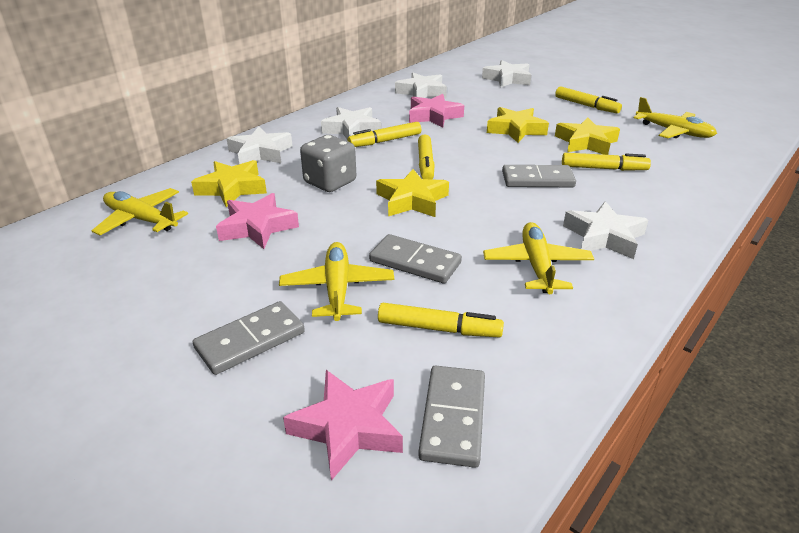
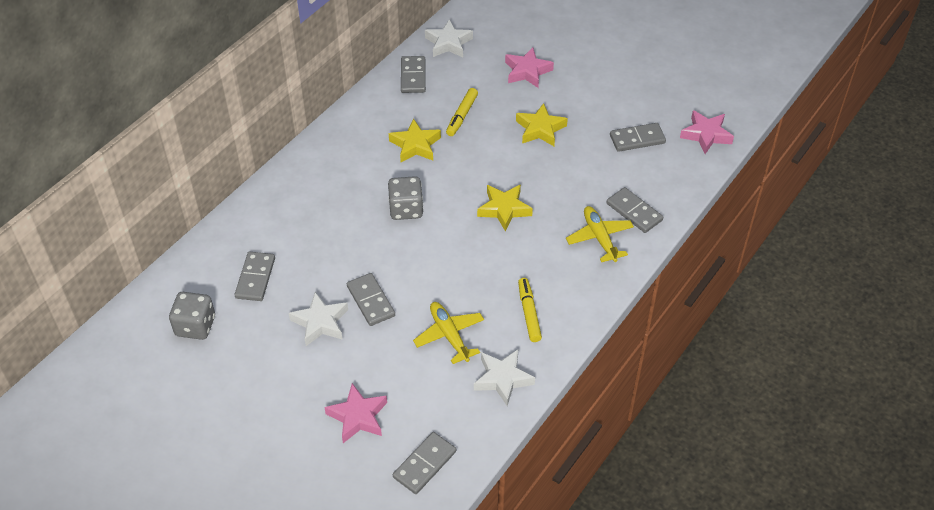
grey dice: [300,135,356,192] = 1 -> [169,292,215,340] [388,176,424,220] = 2
grey domino: [193,301,305,375] [369,234,462,284] [418,365,485,468] [502,165,576,187] = 4 -> [234,252,275,301] [347,273,395,326] [393,432,456,494] [401,56,426,93] [607,187,663,233] [610,123,666,152] = 6
white star: [226,127,293,164] [321,107,381,140] [395,72,447,98] [482,60,531,88] [563,201,648,259] = 5 -> [289,292,348,346] [425,19,473,57] [474,349,535,406] = 3
yellow marker: [348,122,421,147] [378,303,504,338] [418,134,435,179] [555,86,622,113] [562,153,651,171] = 5 -> [446,88,478,136] [518,278,542,342] = 2
yellow plane: [92,188,188,235] [279,242,394,321] [483,222,594,294] [634,97,717,138] = 4 -> [413,302,484,364] [566,206,634,262] = 2
yellow star: [191,160,267,207] [376,169,449,217] [487,107,549,143] [555,117,620,155] = 4 -> [389,118,441,162] [477,185,533,232] [516,103,568,146] = 3

